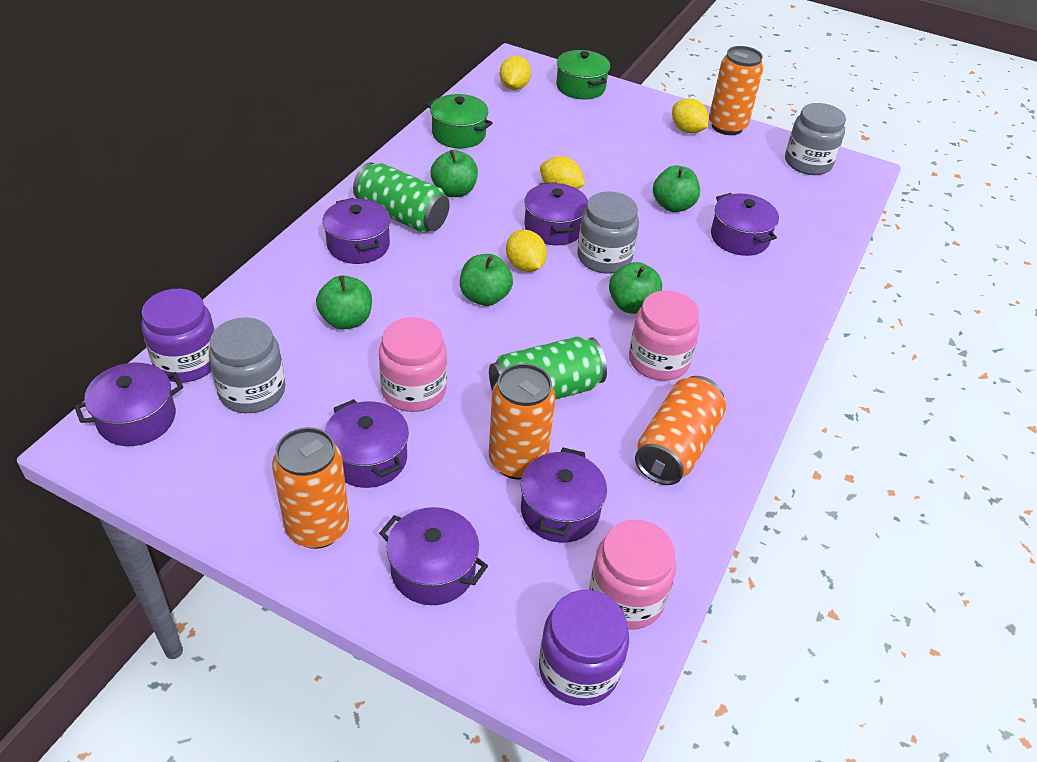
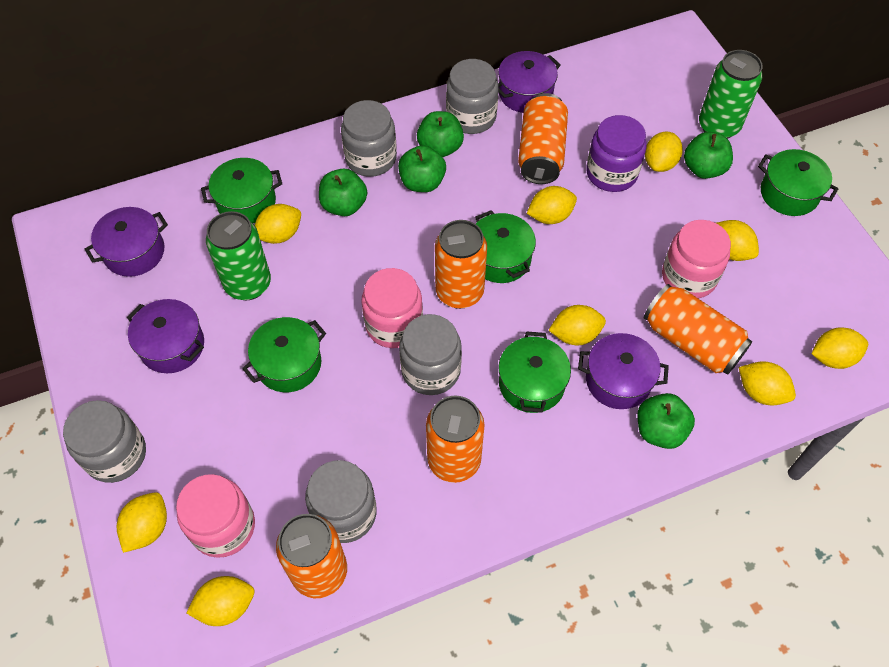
green pot: [427,94,493,148] [556,50,610,100] = 2 -> [201,158,282,223] [242,317,326,392] [475,210,536,283] [498,331,571,413] [758,149,839,216] = 5
grey jar: [209,318,285,413] [577,192,639,273] [785,103,846,175] = 3 -> [63,400,146,483] [305,460,377,543] [341,100,397,177] [399,314,462,395] [446,59,499,134] = 5
orange can: [272,427,349,549] [489,364,556,479] [635,376,726,485] [709,46,763,135] = 4 -> [276,514,347,598] [426,396,485,483] [435,220,487,309] [518,93,568,184] [644,284,752,375] = 5
purple jar: [141,289,215,382] [539,590,629,706] = 2 -> [586,115,647,192] = 1
purple pot: [74,363,183,446] [323,198,391,264] [325,399,409,488] [379,507,488,605] [521,448,607,543] [524,182,588,245] [711,193,779,256] = 7 -> [85,207,168,277] [127,299,204,373] [498,51,561,113] [578,333,669,409] = 4
yellow lemon: [500,56,531,90] [506,230,547,272] [540,156,585,189] [672,98,708,133] = 4 -> [117,492,167,553] [186,576,254,626] [255,204,301,244] [527,186,577,224] [548,305,606,345] [645,132,683,172] [717,220,759,261] [739,361,796,406] [811,327,868,369] = 9

